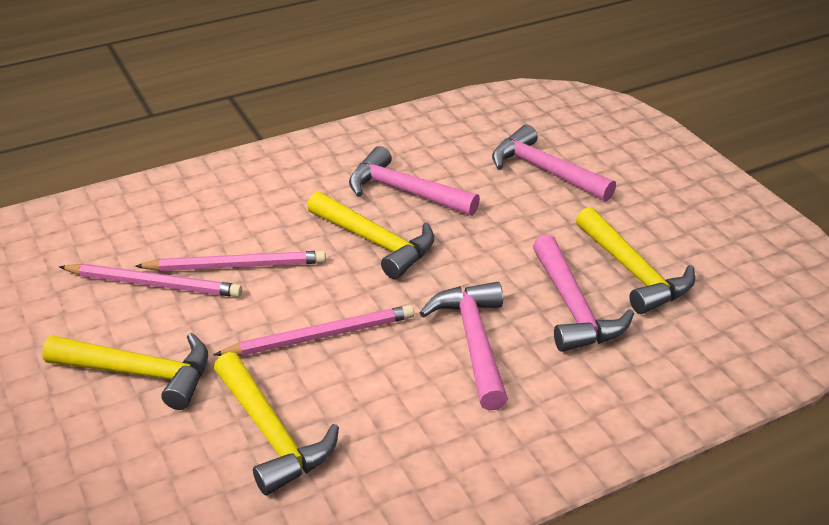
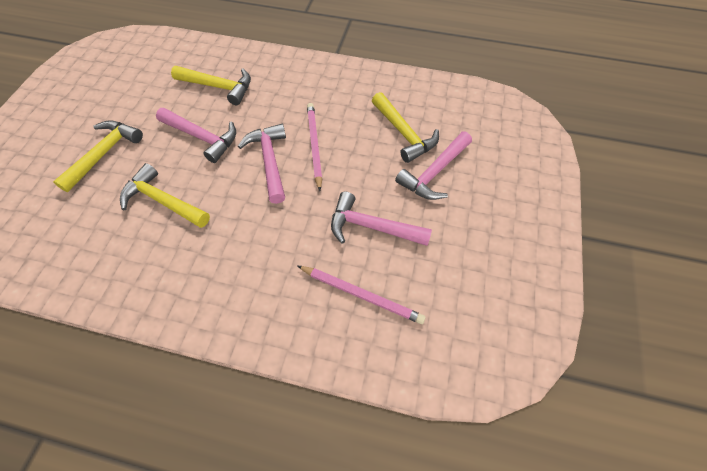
pink pencil: [59,264,242,297] [135,251,326,271] [214,305,414,356] = 3 -> [298,266,426,324] [307,103,322,191] = 2

